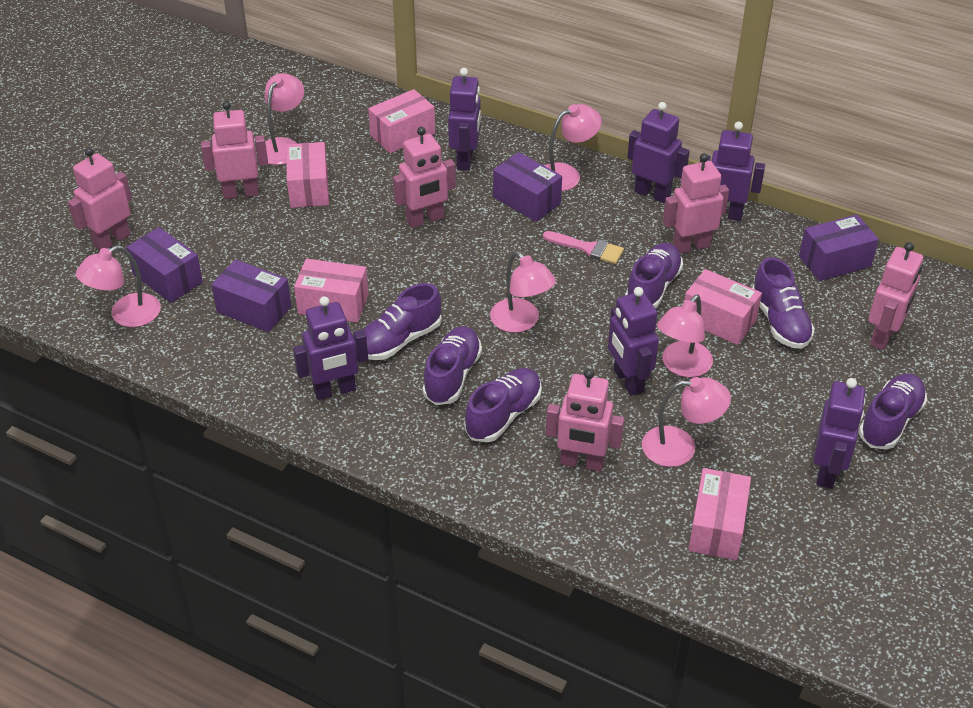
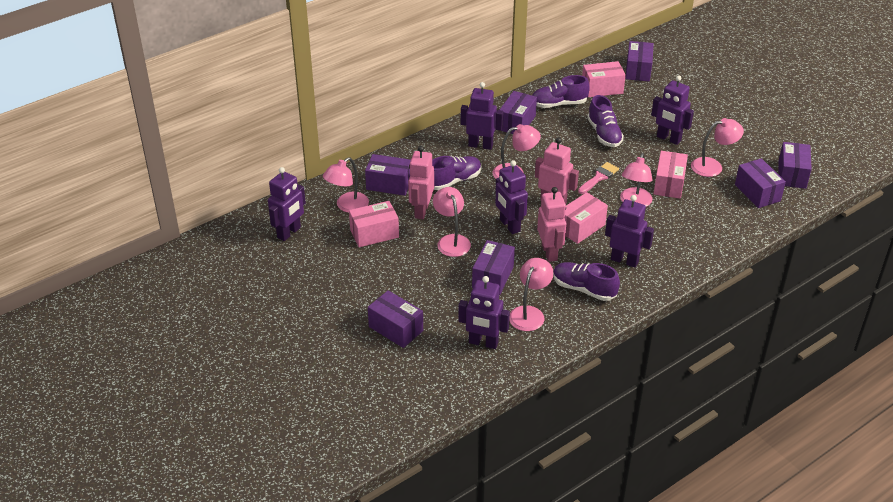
pink box: [286,142,329,208] [294,259,369,323] [368,89,435,153] [685,269,762,345] [688,468,751,560] = 5 -> [349,201,399,247] [564,192,608,244] [582,61,626,97] [653,151,688,199] = 4
pink robot: [68,147,132,251] [201,101,268,199] [393,127,456,228] [546,369,624,472] [663,153,729,254] [868,242,923,350] = 6 -> [408,146,434,219] [535,137,579,204] [537,187,566,262] = 3
purple box: [126,227,203,303] [211,259,291,332] [493,152,562,222] [799,214,879,281] = 4 -> [365,154,411,196] [368,290,423,348] [472,240,515,295] [500,91,537,134] [625,41,654,81] [735,158,786,208] [778,142,812,189] = 7
purple shoe: [363,283,442,360] [422,326,482,405] [464,368,542,442] [625,243,683,309] [752,257,815,349] [859,374,927,450] = 6 -> [432,156,482,190] [532,75,590,108] [553,262,620,301] [587,95,624,147] = 4

